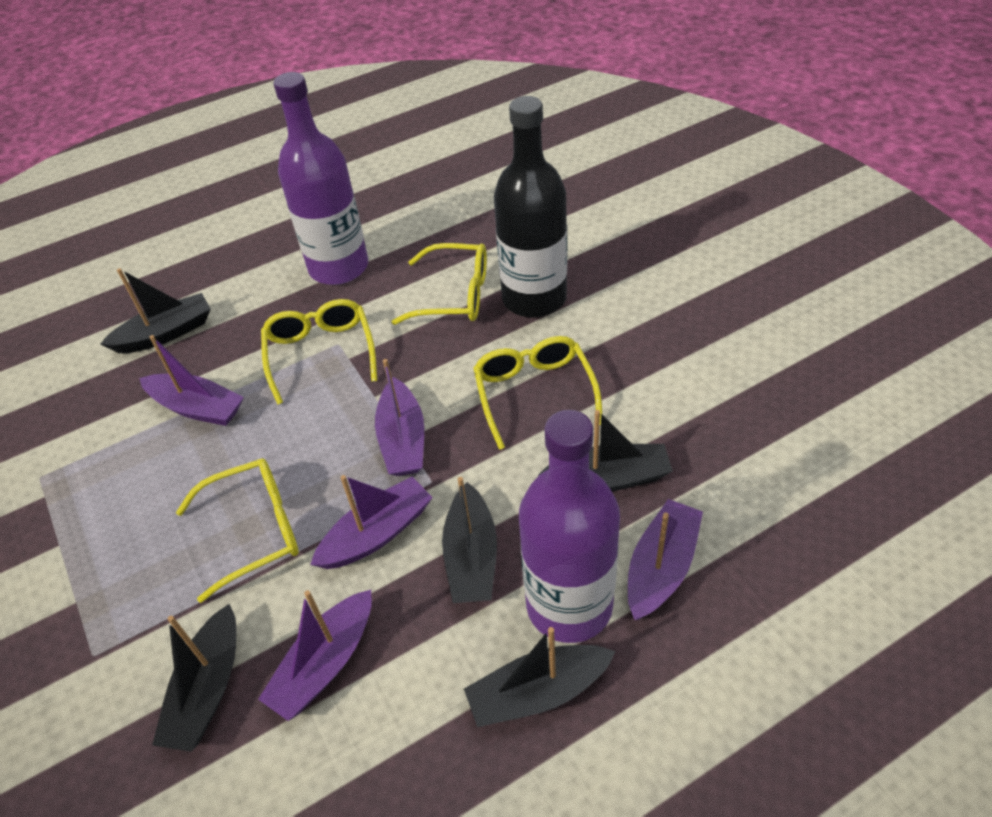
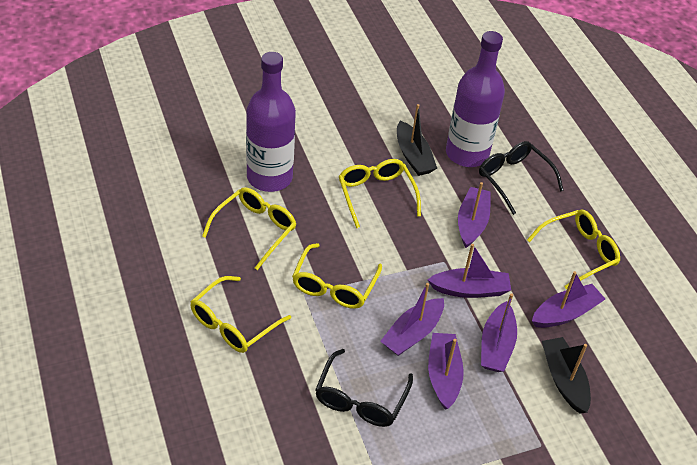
black boat: [100,268,210,353] [152,604,236,752] [442,477,497,603] [464,627,616,727] [538,410,673,491] = 5 -> [397,104,437,176] [542,337,591,414] = 2
black bottle: [494,96,567,318] = 1 -> none = 0
black glasses: none = 0 -> [315,349,413,427] [479,141,564,215] = 2
purple boat: [139,335,244,426] [258,590,372,721] [310,475,433,569] [375,359,424,476] [628,499,703,620] = 5 -> [380,283,444,356] [427,244,511,298] [428,333,464,410] [458,182,491,248] [481,293,517,372] [532,271,605,328] = 6
yellow glasses: [176,458,299,603] [261,299,377,405] [392,243,487,325] [473,336,602,450] = 4 -> [190,276,291,353] [202,187,296,270] [292,243,382,309] [339,159,421,228] [527,210,620,289] = 5

